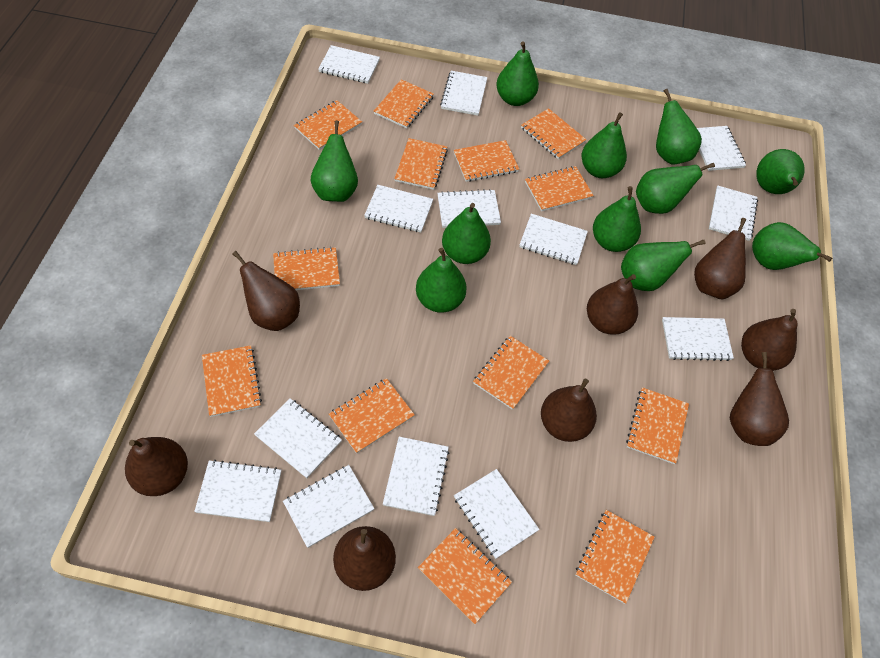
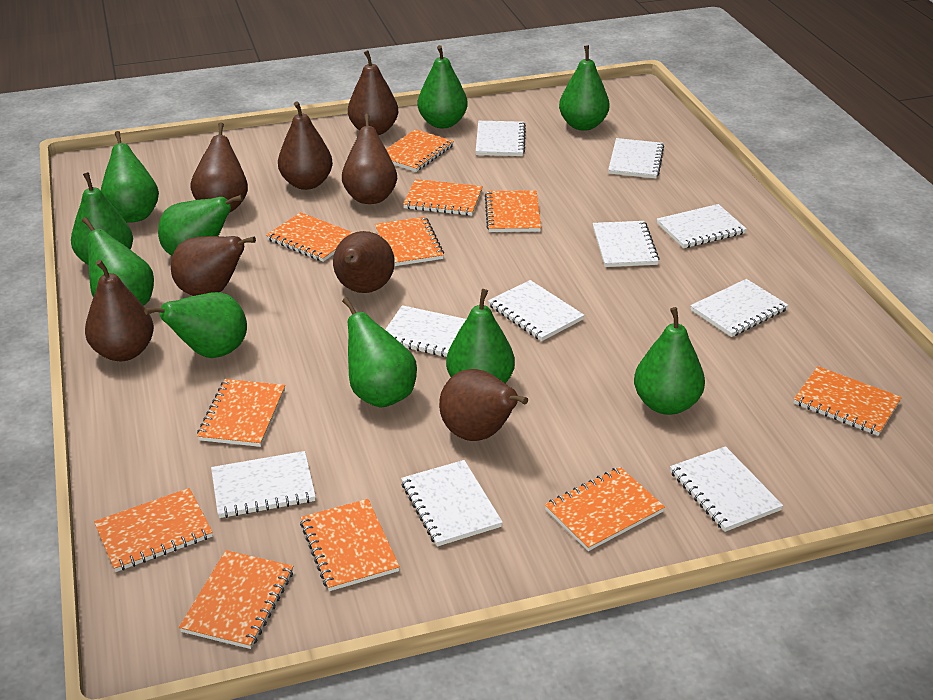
green pear: [311,120,358,202] [416,248,467,313] [442,203,491,264] [496,41,539,106] [581,112,627,178] [593,186,641,252] [621,239,705,291] [636,163,715,214] [656,89,702,165] [752,222,832,270] [756,149,805,194] = 11 -> [71,172,133,265] [82,217,154,306] [101,131,159,223] [144,292,247,358] [158,195,243,256] [342,297,417,408] [418,45,468,128] [446,289,515,383] [559,45,610,131] [634,307,705,415] = 10
orange notebook: [202,345,262,417] [273,247,340,290] [294,100,362,150] [329,378,415,454] [374,79,434,128] [394,138,448,190] [418,528,512,624] [454,140,519,182] [473,336,549,410] [521,108,587,159] [525,166,594,211] [575,510,654,604] [626,387,689,464] = 13 -> [94,488,213,572] [179,550,293,649] [197,379,285,447] [266,212,353,262] [300,499,400,591] [375,217,444,266] [386,129,454,172] [403,179,483,216] [485,190,541,232] [545,467,665,551] [794,366,902,436] = 11
white notebook: [194,460,281,522] [254,398,342,478] [283,465,374,548] [318,45,380,84] [364,185,433,233] [383,437,449,516] [437,189,501,228] [440,71,487,116] [454,469,539,559] [519,214,588,265] [662,317,734,361] [697,126,746,171] [709,185,758,241] = 13 -> [211,451,316,518] [385,305,466,357] [401,460,503,547] [476,121,526,156] [488,280,584,341] [593,221,660,267] [608,138,664,178] [657,204,747,248] [670,446,783,532] [690,279,788,337] = 10

